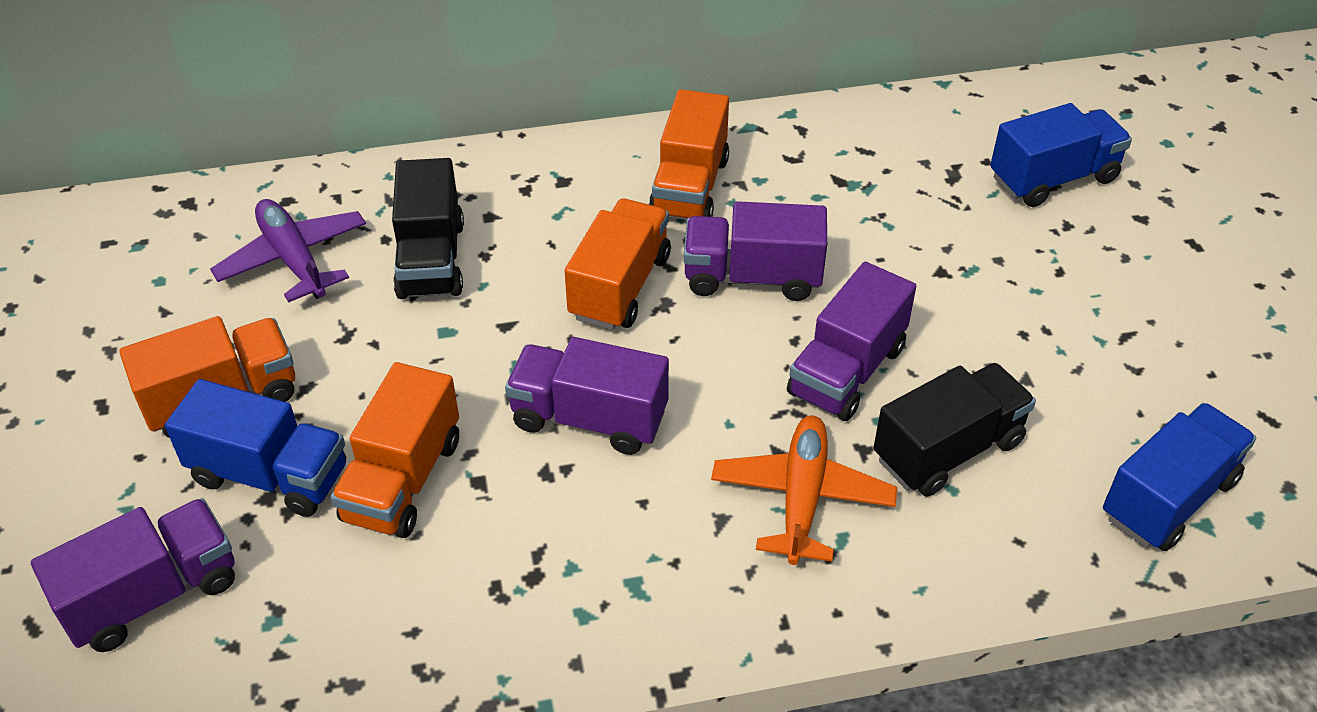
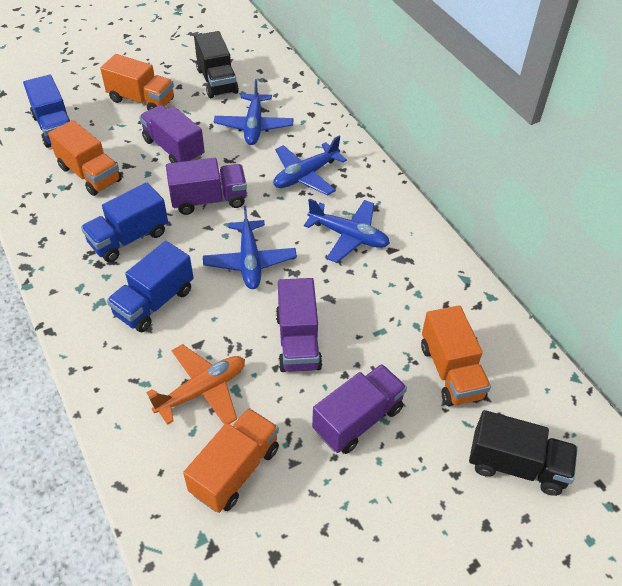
blue plane: none = 0 -> [203,206,297,289] [214,79,294,145] [273,136,347,196] [304,198,390,263] = 4
purple plane: [210,199,366,302] = 1 -> none = 0

